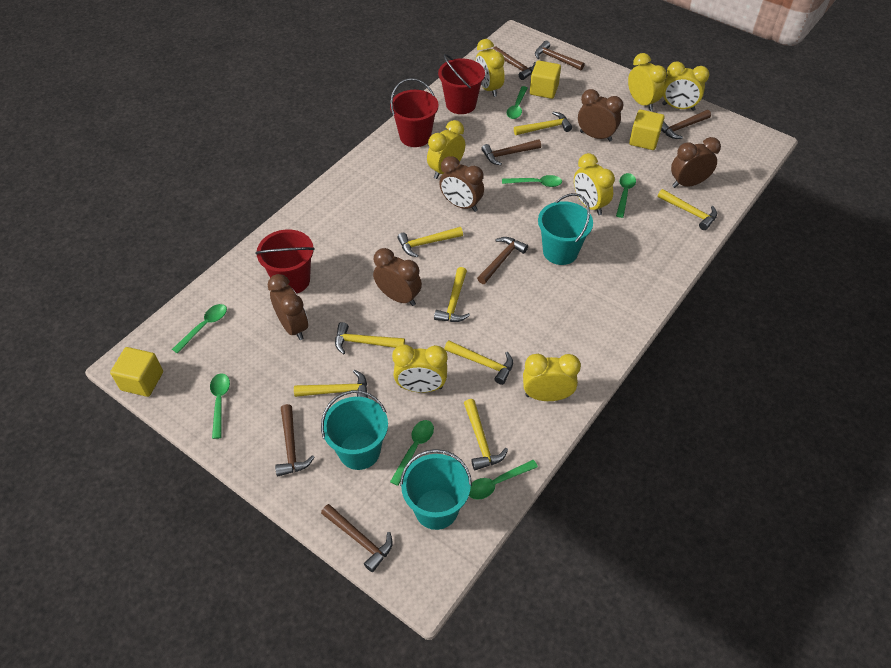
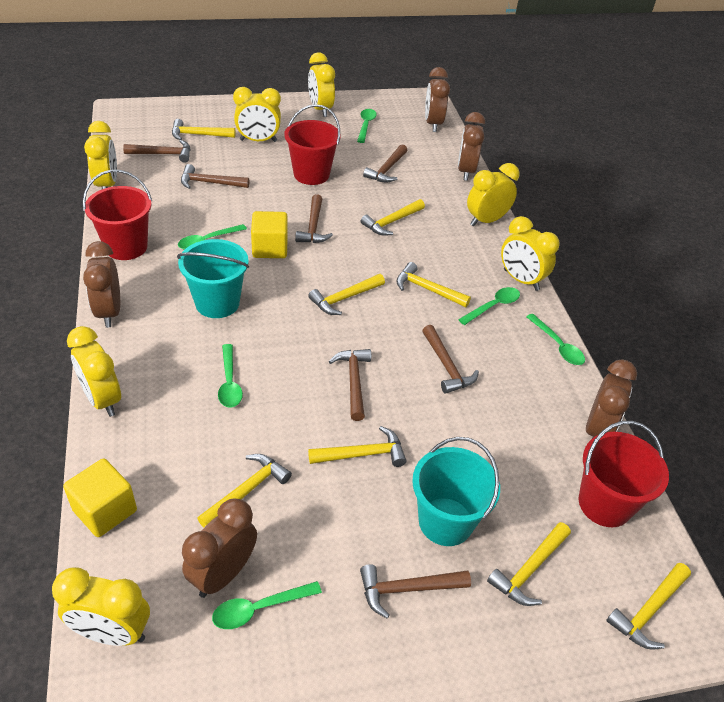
green spoon: [172,304,227,354] [210,373,230,439] [390,420,434,486] [469,460,538,500] [502,175,562,187] [507,86,528,119] [616,173,636,218] = 7 -> [178,224,247,250] [212,581,322,629] [218,344,243,408] [357,109,377,143] [458,287,520,325] [526,314,585,365] = 6
turquoise bucket: [321,390,388,470] [400,449,472,530] [538,193,593,265] = 3 -> [177,239,249,318] [412,437,500,546] = 2
yellow cube: [110,347,163,397] [530,60,561,99] [629,109,665,150] = 3 -> [63,458,137,537] [251,211,288,258] = 2

